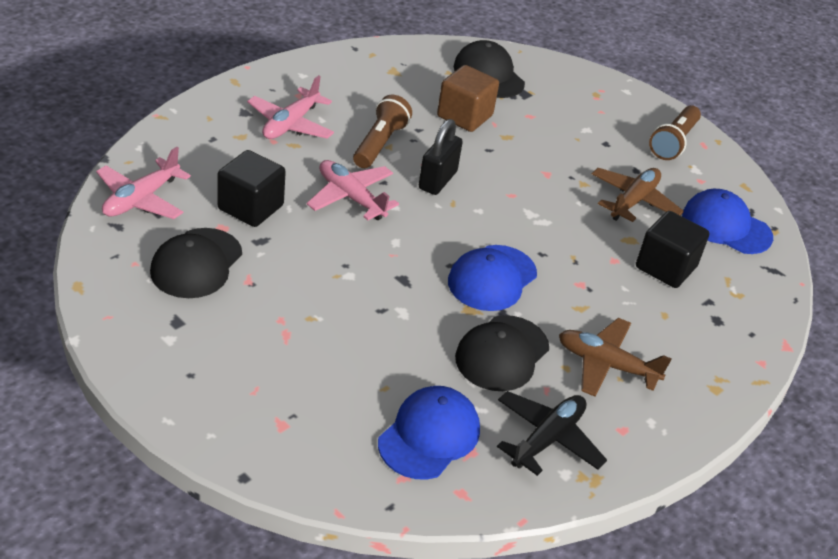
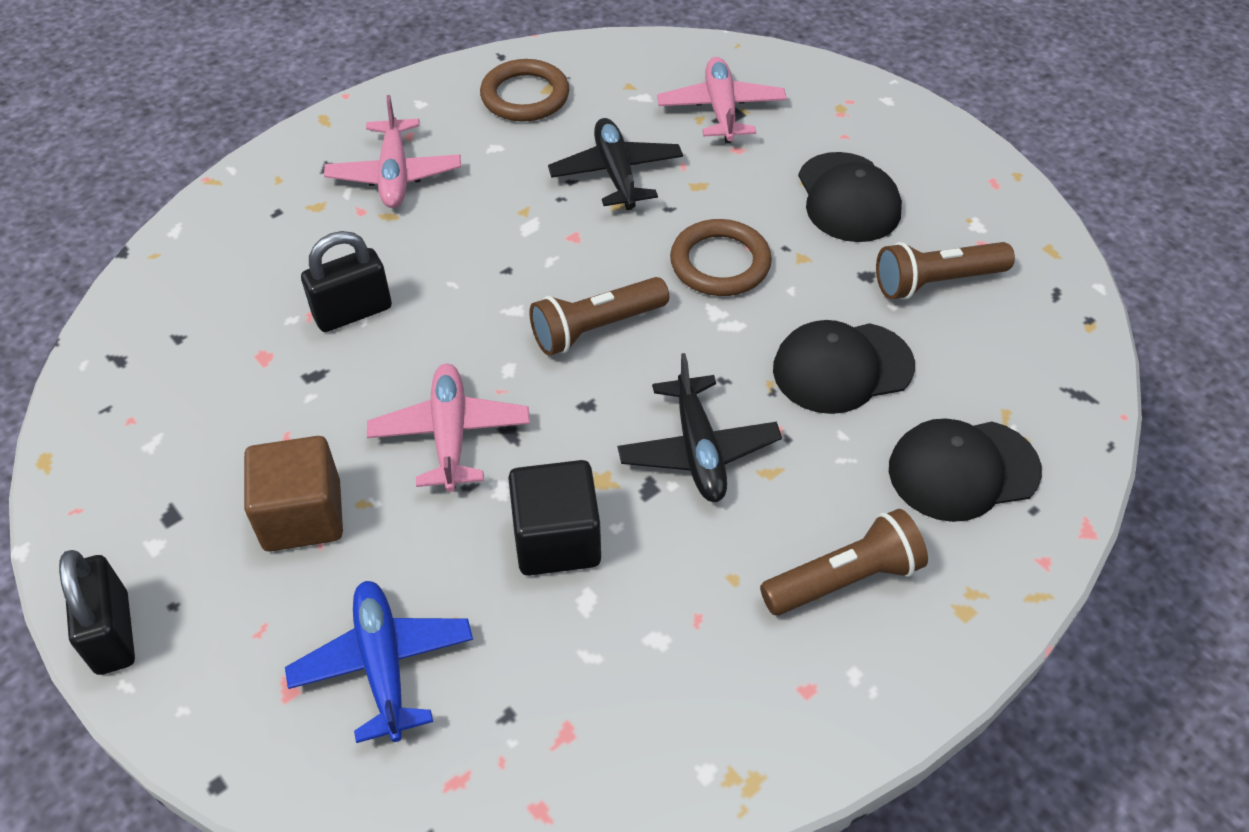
black cube: [218,150,286,227] [636,211,709,288] = 2 -> [508,460,601,576] = 1
black padlock: [419,119,463,195] = 1 -> [59,550,135,675] [301,231,392,332] = 2
black plane: [497,391,607,476] = 1 -> [548,118,683,210] [618,353,782,502] = 2
blue cap: [378,386,480,480] [448,245,537,311] [682,189,773,254] = 3 -> none = 0
blue plane: none = 0 -> [285,581,473,743] = 1
brown flashlight: [353,95,412,168] [649,105,701,160] = 2 -> [529,277,669,356] [760,509,928,616] [876,242,1015,300] = 3
brown plane: [559,318,672,397] [592,168,684,222] = 2 -> none = 0
brown ring: none = 0 -> [480,59,569,122] [670,219,772,296] = 2

